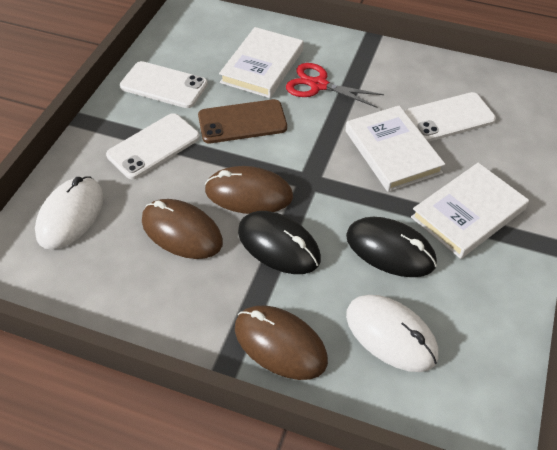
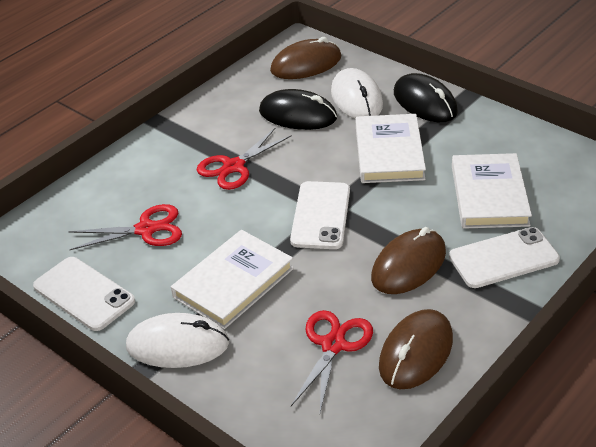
brown phone: [198,99,287,143] = 1 -> none = 0
red scissors: [286,63,384,108] = 1 -> [68,204,182,250] [197,128,292,190] [291,310,373,413] = 3

